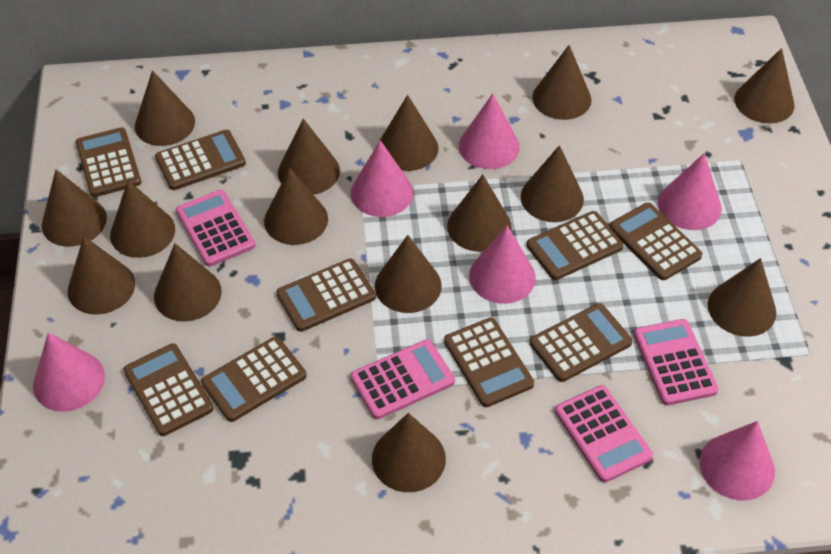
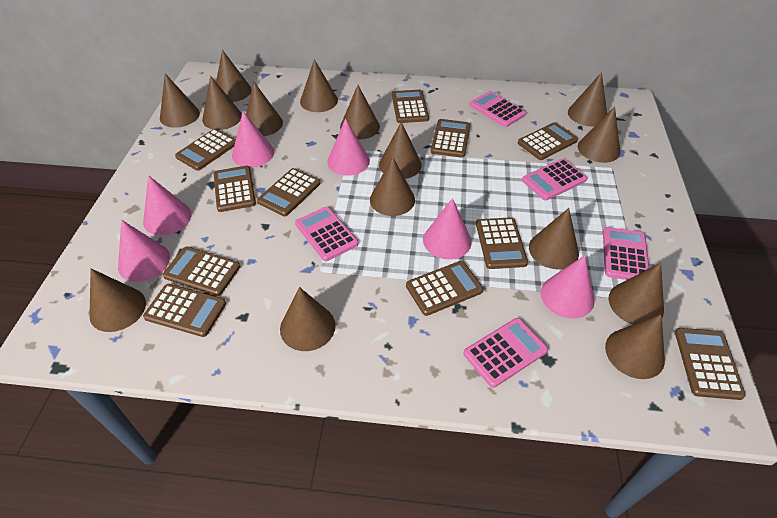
brown calculator: [76,127,142,197] [123,343,214,436] [155,130,246,190] [201,337,307,422] [276,259,376,332] [444,318,534,407] [527,211,624,280] [530,303,633,382] [610,202,702,280] = 9 -> [143,284,226,337] [162,246,240,296] [175,129,236,171] [214,166,256,212] [257,168,320,217] [392,90,429,123] [406,261,483,316] [431,119,471,158] [476,217,528,269] [518,122,578,160] [675,328,746,400] = 11
pink calculator: [176,190,255,266] [350,339,455,419] [555,385,653,482] [634,319,719,405] = 4 -> [295,206,358,261] [463,318,548,388] [470,91,526,127] [522,159,587,200] [603,227,649,280] = 5

